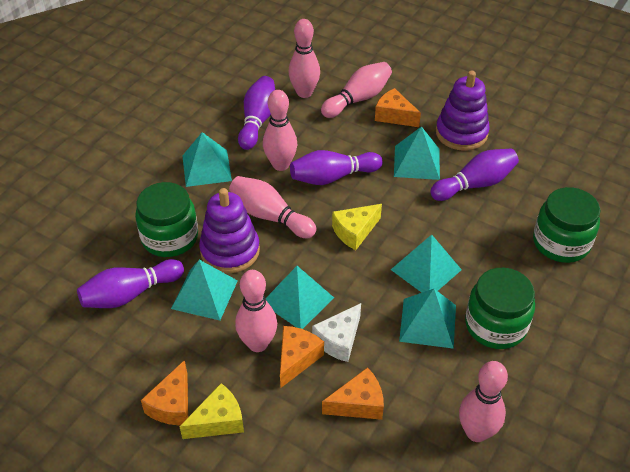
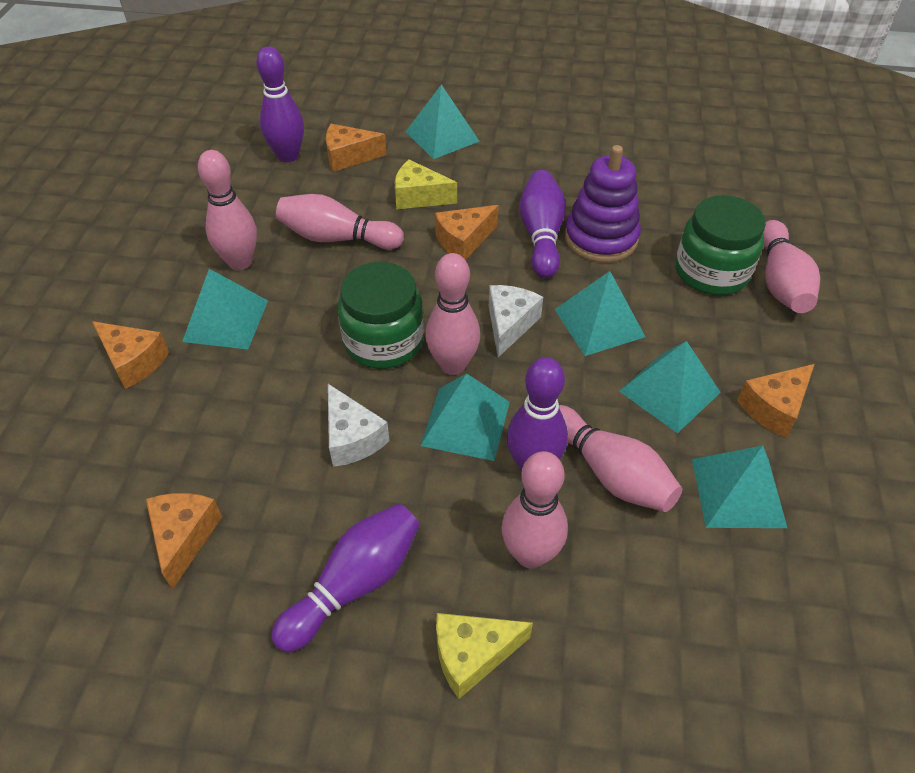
green jar: [135,182,198,257] [465,268,535,349] [533,187,600,263] = 3 -> [338,262,424,369] [676,195,766,295] = 2
orange cheese: [141,360,188,425] [280,326,324,388] [322,367,384,420] [375,88,421,127] = 4 -> [92,321,169,389] [146,493,222,590] [326,124,387,172] [435,205,499,260] [737,364,815,438] = 5
purple stacking toy: [199,188,260,273] [436,71,490,151] = 2 -> [565,145,641,263] = 1
white cheese: [312,303,361,362] = 1 -> [328,384,390,467] [489,285,543,357] = 2

